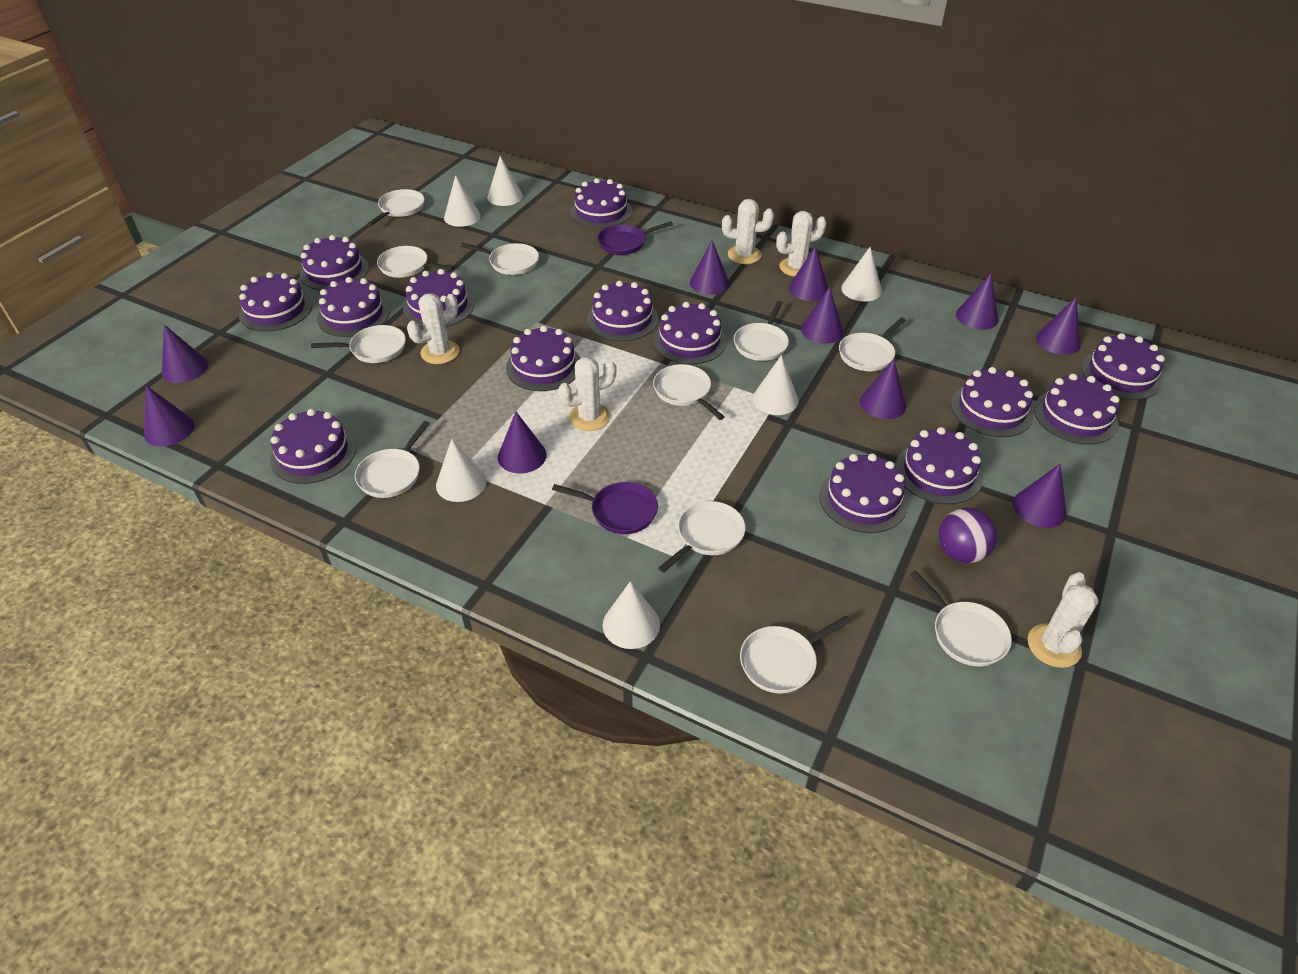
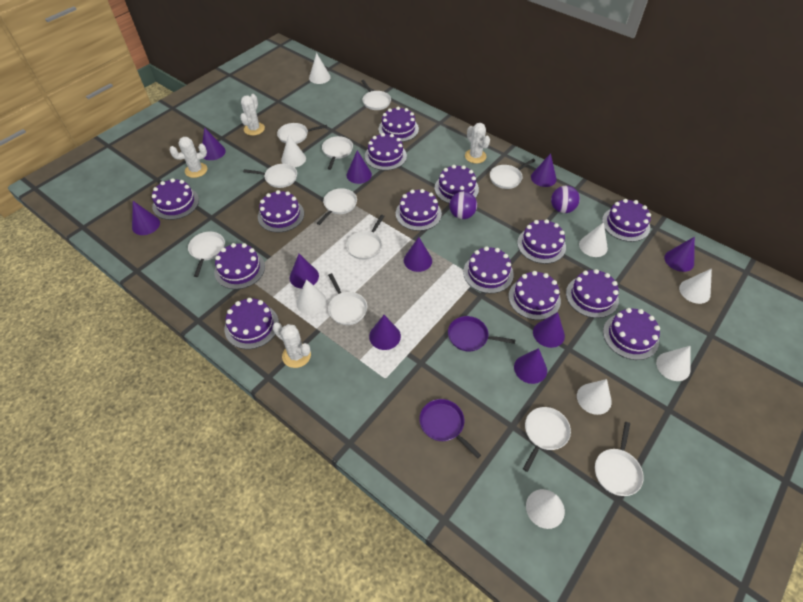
purple ball: [939,508,997,563] = 1 -> [449,191,477,219] [551,185,580,213] = 2
white cactus: [407,293,459,364] [558,357,617,431] [722,199,774,264] [776,211,827,277] [1027,572,1099,668] = 5 -> [170,137,207,178] [240,94,265,136] [272,323,311,368] [465,123,490,164] = 4
white cone: [436,439,487,502] [444,175,481,227] [487,156,523,206] [603,581,660,649] [752,355,798,415] [841,247,882,301] = 6 -> [281,135,306,167] [296,279,327,315] [309,53,331,84] [526,489,565,529] [577,379,612,415] [579,222,608,257] [656,346,691,381] [679,268,712,304] = 8

